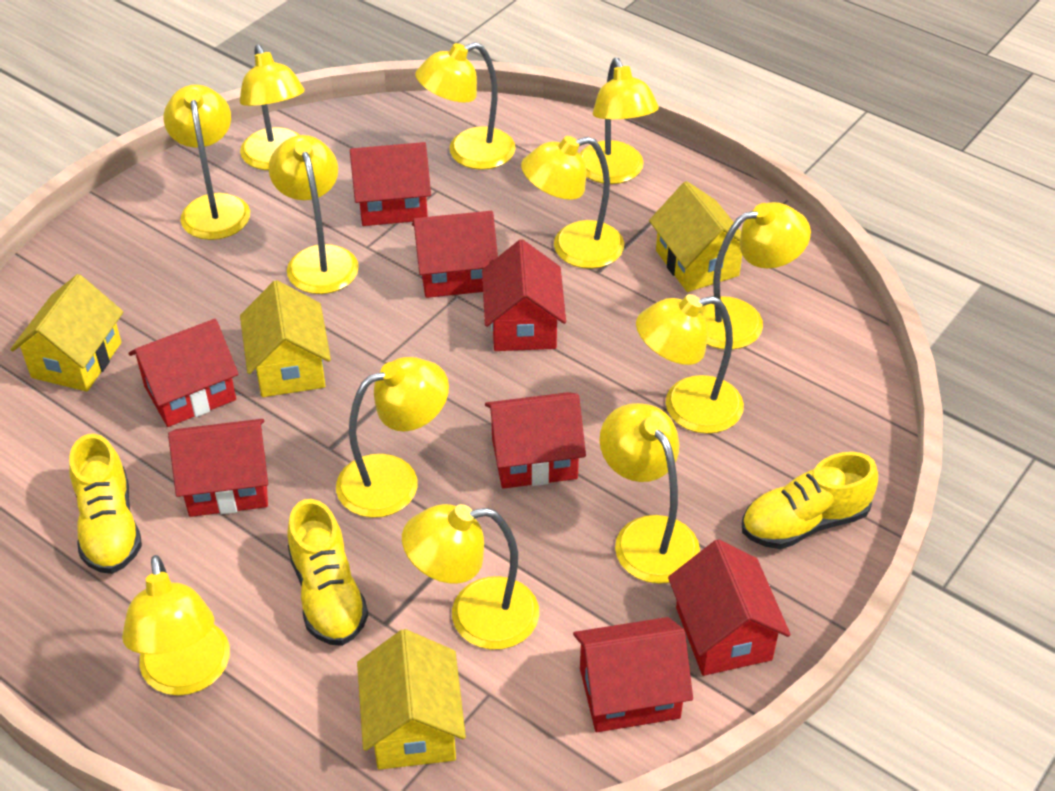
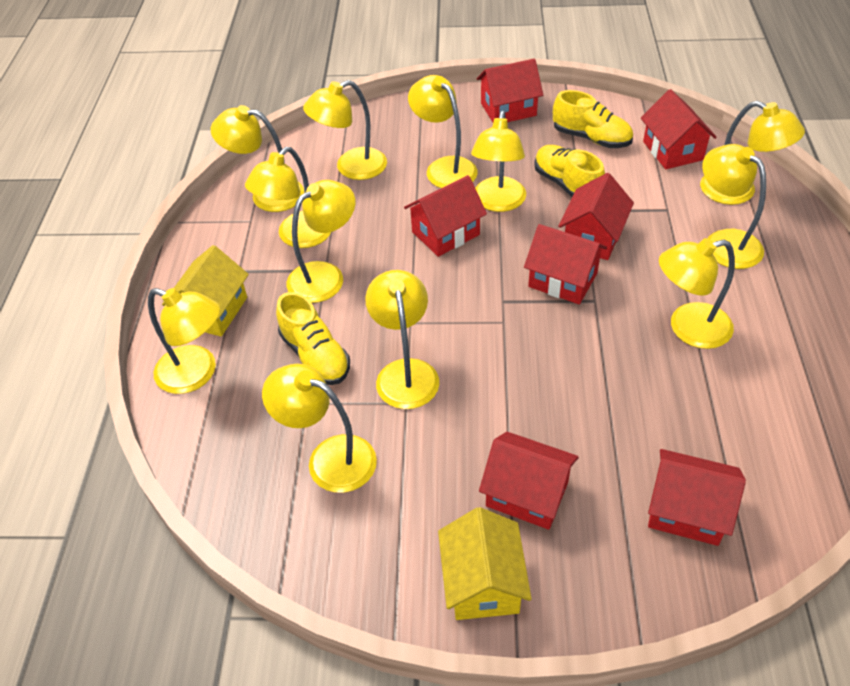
red house: [129,319,238,427] [168,419,268,517] [350,142,431,226] [412,211,498,298] [482,239,566,351] [485,392,586,489] [573,617,693,732] [668,539,791,676] = 8 -> [404,175,487,257] [477,59,543,122] [479,432,579,530] [524,224,607,304] [558,173,634,260] [641,89,717,169] [648,449,746,546] = 7
yellow house: [10,274,123,392] [240,280,331,397] [357,629,466,770] [649,181,742,292] = 4 -> [162,245,249,337] [438,507,532,620] = 2

